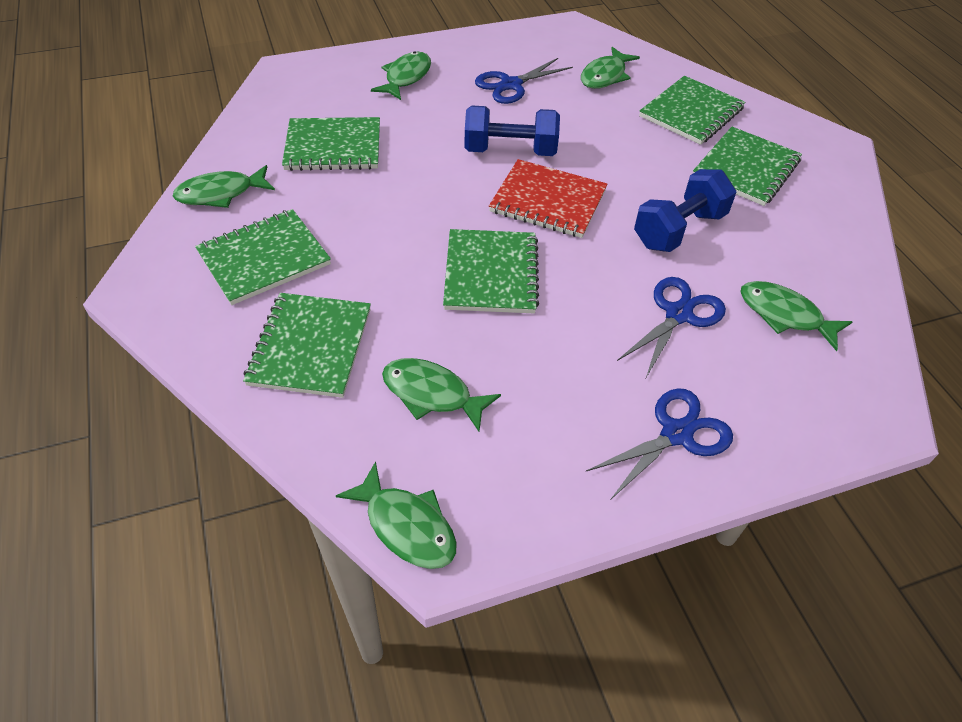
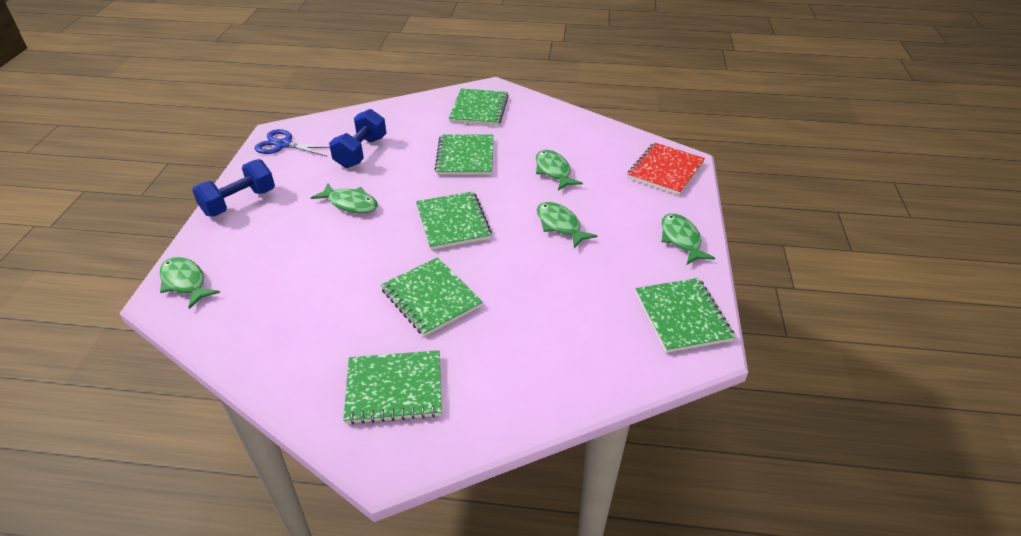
blue scissors: [475,58,573,104] [586,388,733,500] [617,277,726,377] = 3 -> [255,129,330,156] = 1
green fish: [173,165,275,208] [336,461,457,569] [371,51,431,100] [382,358,501,432] [581,47,640,89] [740,281,852,351] = 6 -> [160,257,220,309] [311,183,378,213] [536,150,583,190] [537,202,598,248] [661,213,715,265] = 5

